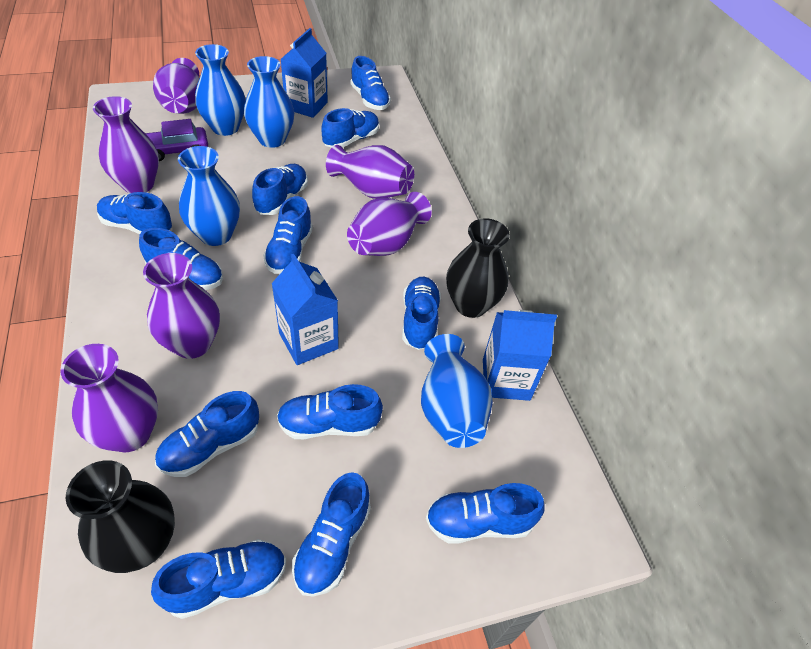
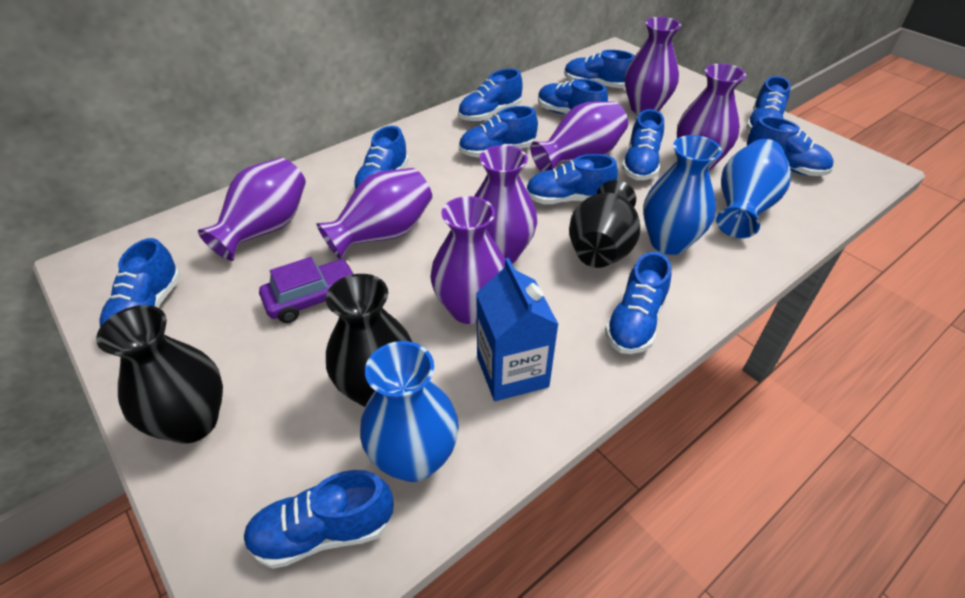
black vase: [66,460,175,573] [446,219,510,318] = 2 -> [96,305,223,444] [326,274,412,407] [569,180,640,268] = 3
blue carton: [271,254,339,365] [281,28,328,118] [483,310,557,401] = 3 -> [476,258,559,401] = 1
blue vase: [178,146,240,246] [195,44,246,136] [244,56,294,148] [421,334,493,448] = 4 -> [360,341,459,482] [643,135,722,255] [716,139,791,238] = 3
purple vase: [61,344,158,452] [93,96,159,193] [143,253,220,359] [153,58,200,114] [326,145,414,199] [347,192,432,256] = 6 -> [198,158,306,261] [316,168,432,259] [430,196,505,324] [474,145,537,264] [530,102,628,172] [625,17,681,115] [677,64,746,170] = 7

